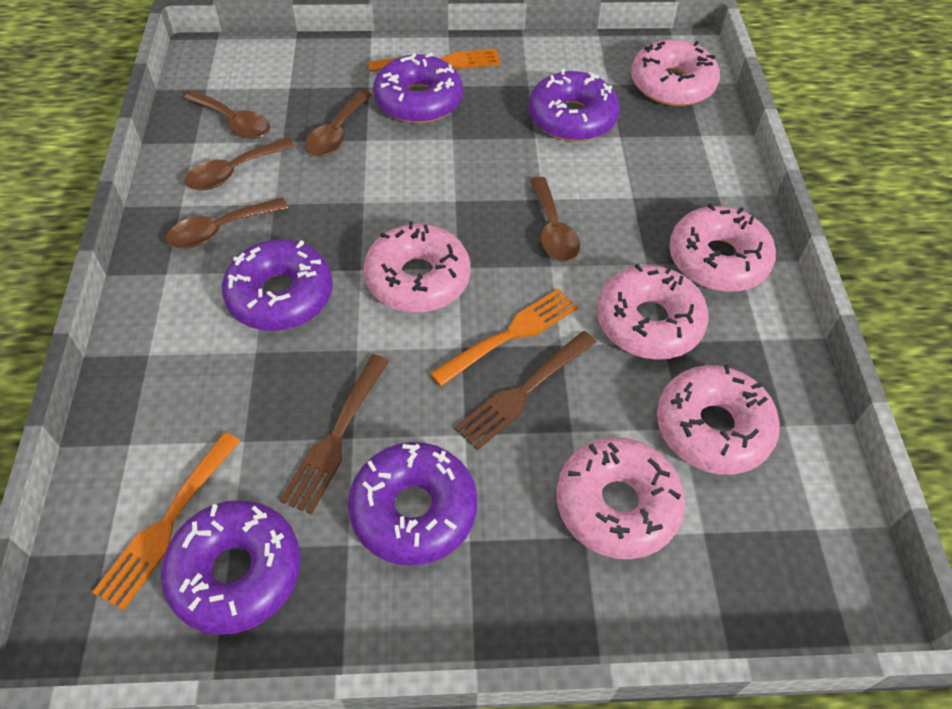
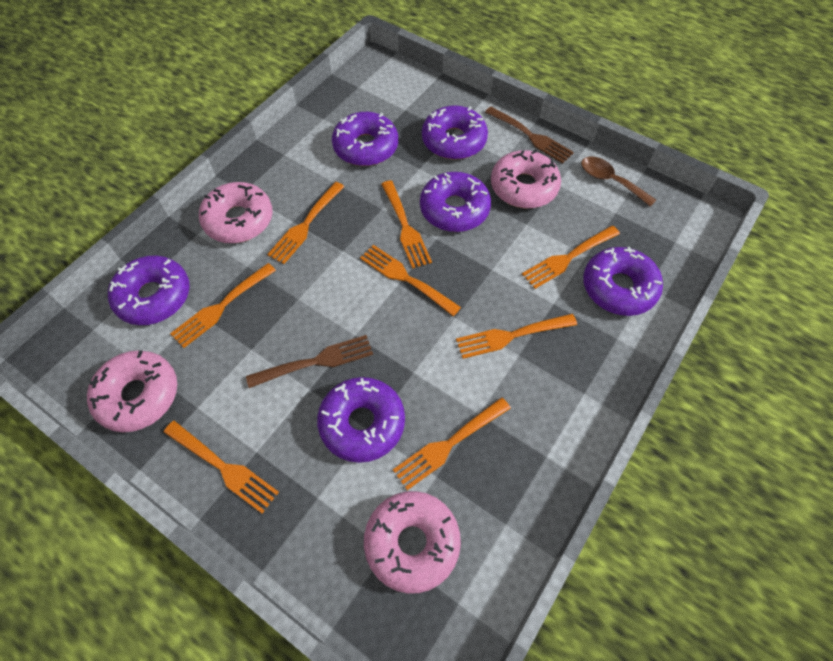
brown spoon: [166,197,288,249] [184,90,270,139] [185,137,295,190] [305,90,372,157] [530,177,580,262] = 5 -> [581,156,656,207] = 1
orange fork: [92,432,240,610] [368,49,501,72] [430,288,578,386] = 3 -> [164,421,279,514] [170,263,276,348] [267,182,345,264] [360,245,461,316] [381,180,432,269] [393,397,511,490] [456,314,577,359] [522,226,620,289] = 8
pink donut: [364,221,471,313] [556,437,686,559] [597,264,709,360] [631,39,720,106] [657,364,780,475] [669,203,776,292] = 6 -> [87,350,177,432] [199,182,273,243] [364,491,461,594] [491,149,561,208] = 4
purple donut: [161,500,301,635] [222,239,333,331] [348,442,477,566] [373,53,463,123] [529,69,620,142] = 5 -> [108,255,190,325] [317,377,405,463] [332,112,398,166] [420,172,491,232] [422,105,488,160] [583,247,663,316] = 6

